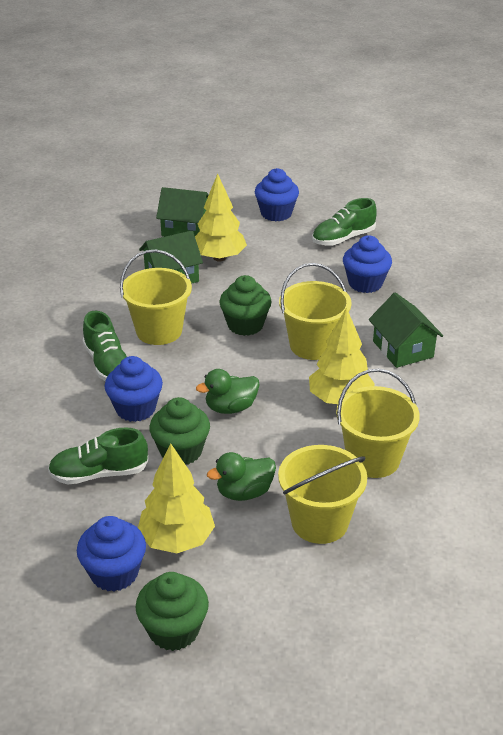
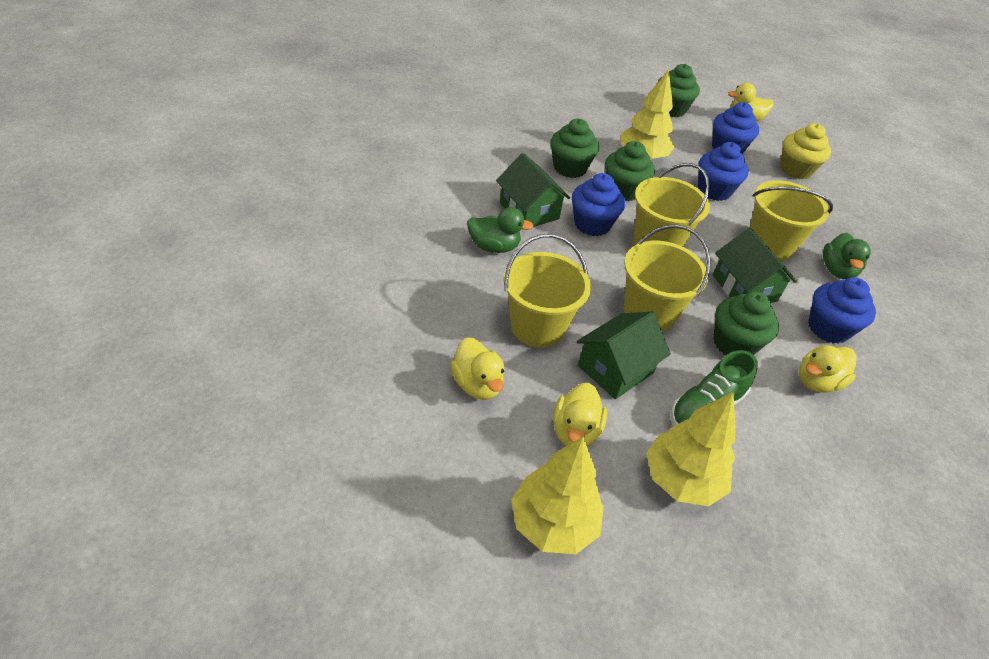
green cupcake: [135,572,209,651] [149,397,210,465] [219,275,272,336] = 3 -> [551,119,599,178] [605,141,655,201] [657,64,700,117] [713,291,779,355] = 4
green shoe: [48,427,149,484] [82,311,127,381] [312,198,377,245] = 3 -> [671,350,758,426] = 1
yellow cupcake: none = 0 -> [780,123,831,179] = 1
yellow duck: none = 0 -> [451,337,505,400] [553,383,607,447] [728,83,774,121] [799,345,857,393] = 4

